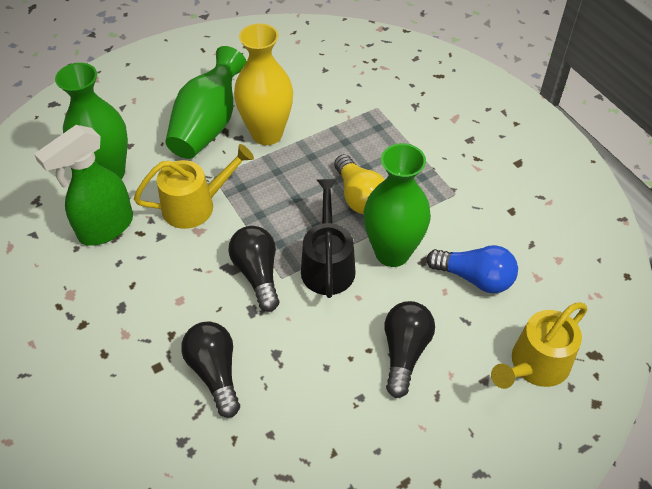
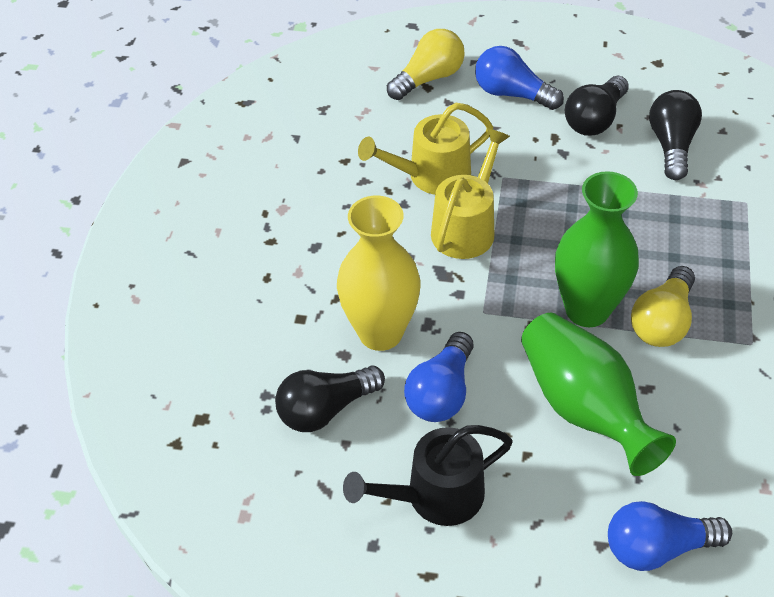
blue light bulb: [426,245,518,293] = 1 -> [404,332,474,422] [475,46,564,110] [608,501,732,571] = 3
green spray bottle: [34,125,133,246] = 1 -> none = 0
green vase: [55,63,128,179] [165,46,247,159] [364,143,431,267] = 3 -> [521,313,676,476] [555,171,639,327] = 2
yellow light bulb: [334,154,385,214] = 1 -> [387,29,465,100] [631,266,695,347] = 2

